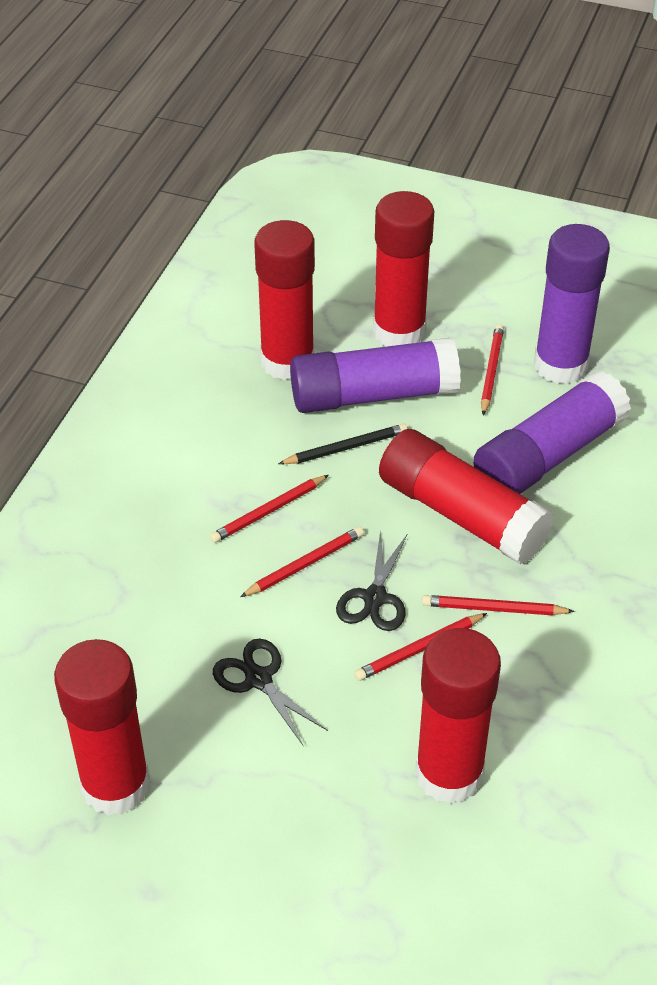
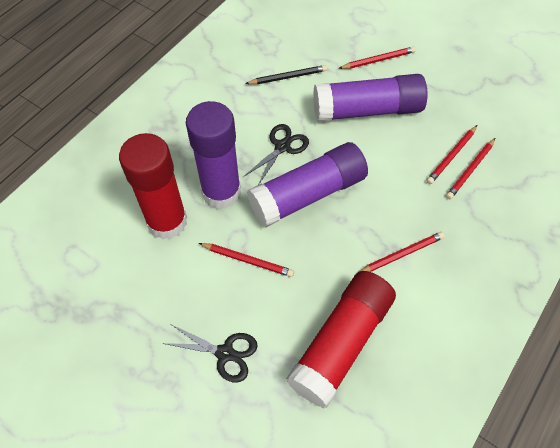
red glue stick: [54,639,150,816] [254,220,315,380] [373,191,434,346] [379,429,554,564] [415,628,501,804] = 5 -> [119,133,187,239] [286,271,396,408] = 2

